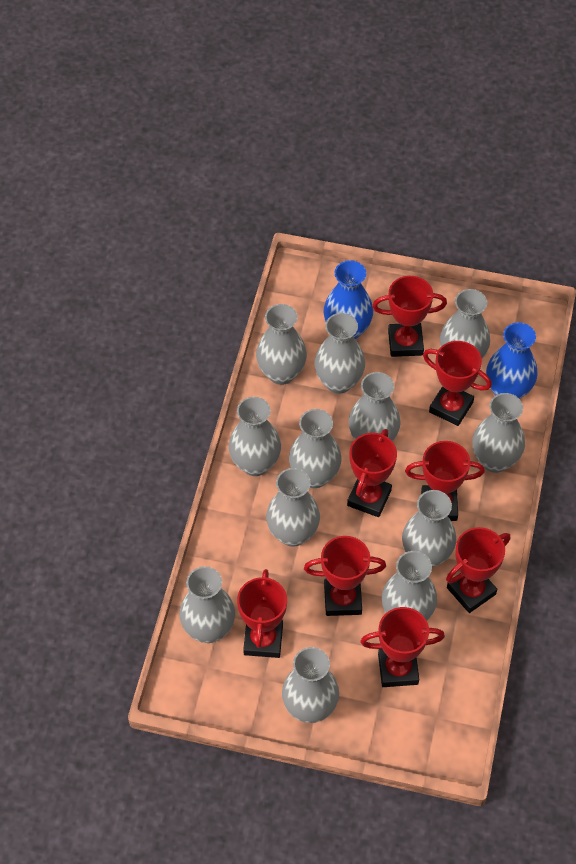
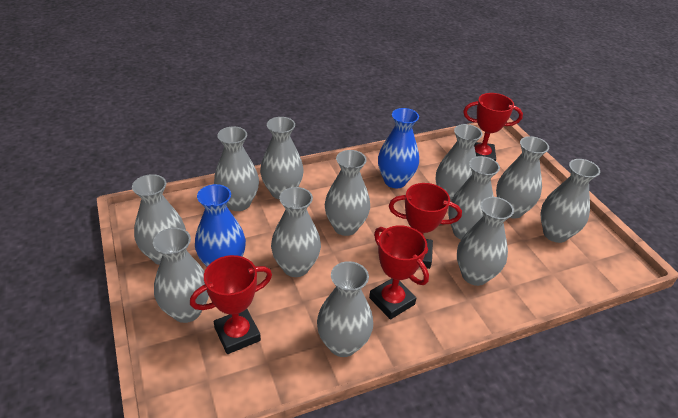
red trophy: [237,569,287,658] [304,536,386,616] [347,429,397,517] [360,607,445,687] [372,276,447,357] [405,441,485,521] [423,341,492,426] [446,527,510,613] = 8 -> [190,255,272,354] [369,225,429,319] [389,183,462,269] [463,93,523,161] = 4

